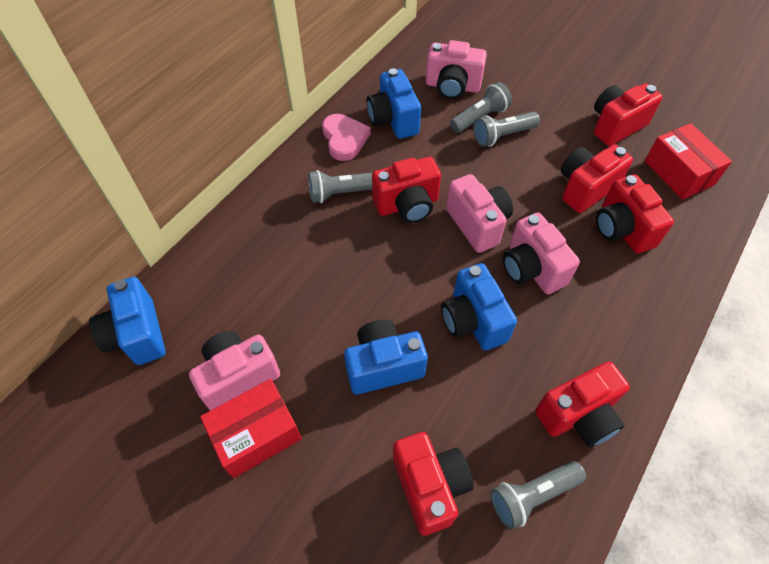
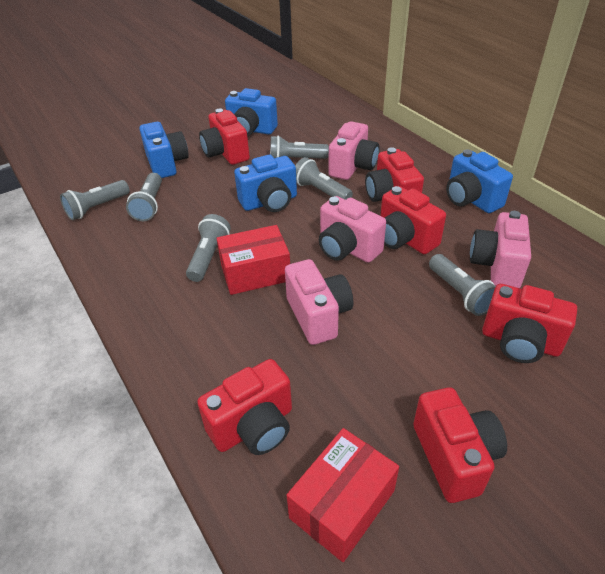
grey flashlight: [308,170,373,203] [450,82,512,133] [473,112,540,147] [490,461,586,530] = 4 -> [60,180,130,220] [126,173,162,221] [186,214,231,282] [270,135,329,159] [295,157,353,200] [429,254,496,316] = 6
pink heart: [322,114,371,161] = 1 -> none = 0

